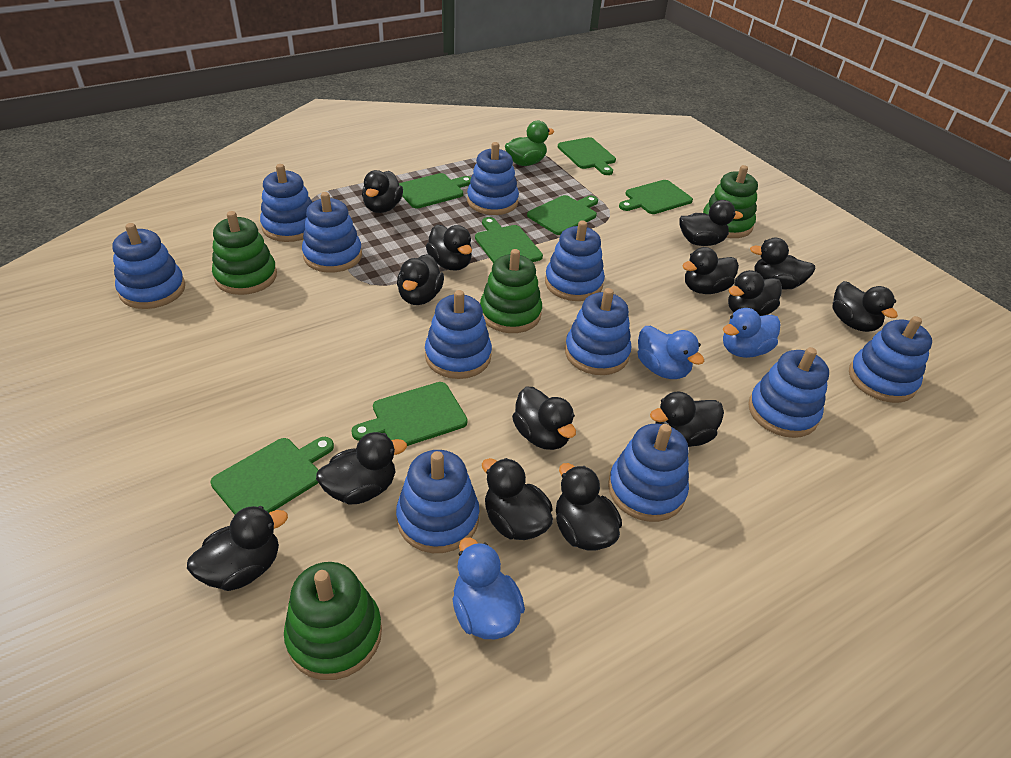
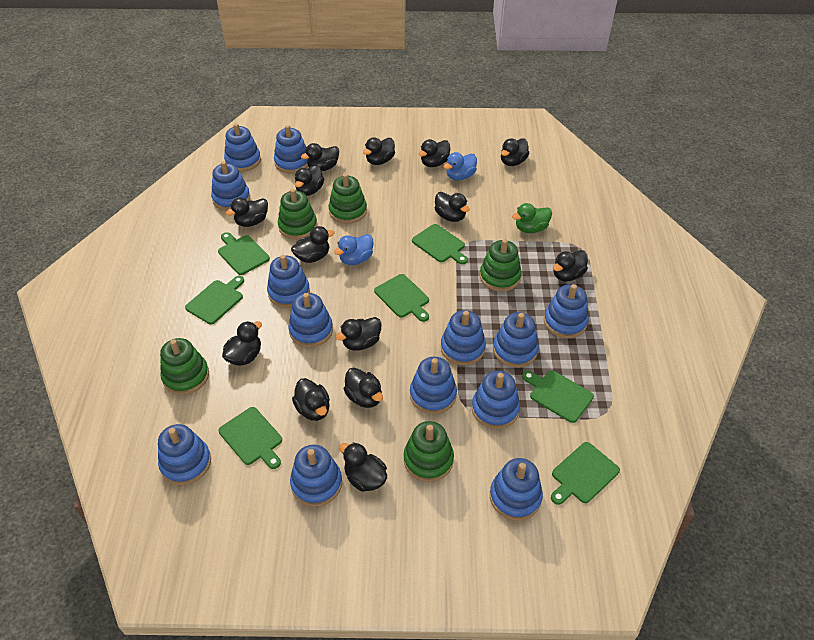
blue duck: [452,537,525,639] [638,326,704,379] [723,308,781,358] = 3 -> [334,234,373,265] [444,152,477,181] = 2
blue stacking toy: [112,223,185,309] [260,164,312,242] [302,192,362,273] [396,450,479,553] [425,290,492,379] [467,142,519,215] [545,220,605,301] [565,288,631,375] [608,424,689,522] [748,347,829,438] [849,316,932,403] = 11 -> [158,424,211,485] [211,161,250,211] [224,123,261,172] [267,255,310,308] [274,125,308,174] [288,293,333,347] [290,445,342,507] [410,357,457,414] [441,310,486,366] [472,371,520,429] [490,458,543,521] [493,312,539,368] [544,284,589,338] = 13
green stacking toy: [212,211,277,295] [284,562,382,680] [480,249,542,333] [703,165,758,238] = 4 -> [160,338,209,395] [278,189,317,240] [329,173,367,224] [404,421,454,482] [480,239,522,292] = 5

